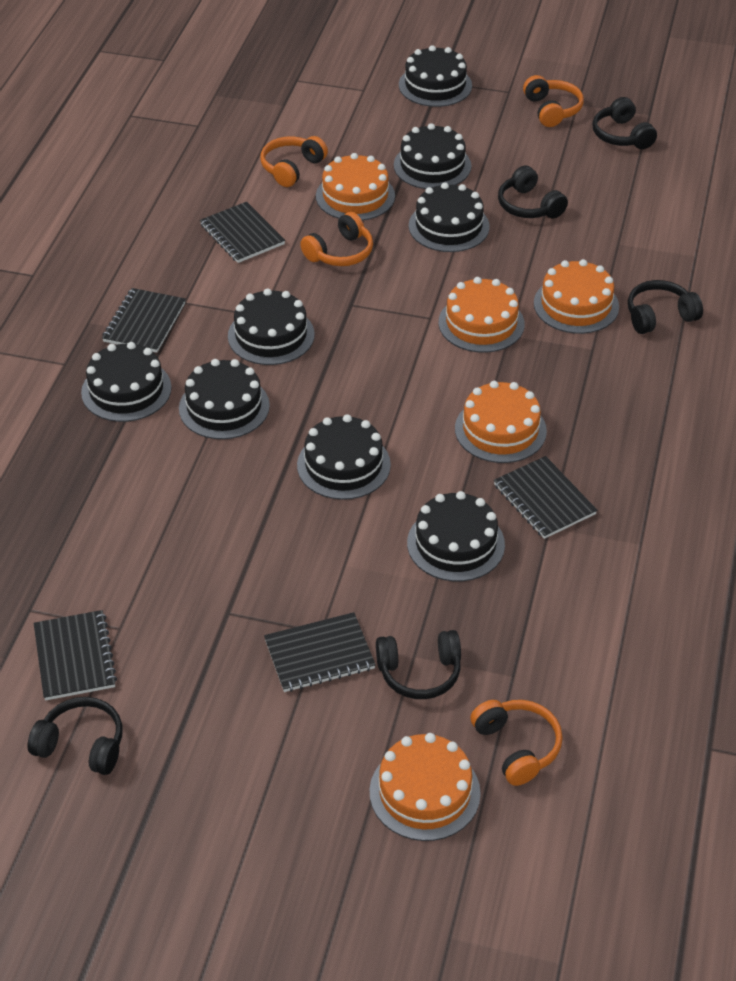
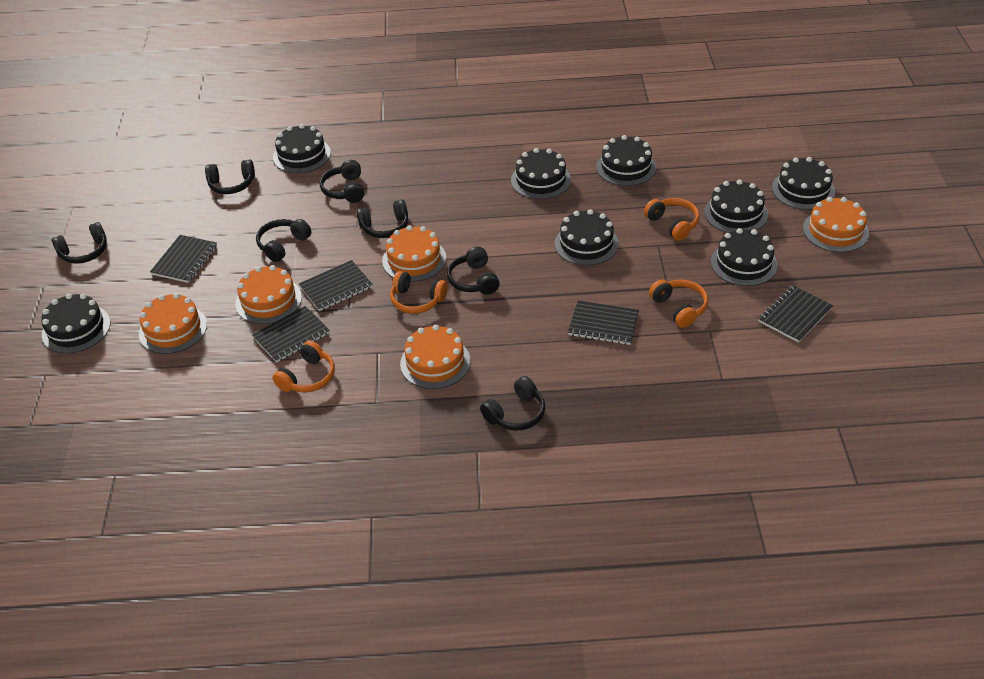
black headphones: [27,697,123,775] [376,630,461,699] [498,166,568,218] [592,97,657,149] [628,280,703,334] = 5 -> [52,222,107,264] [205,159,255,194] [256,219,311,262] [320,160,364,203] [356,199,408,238] [447,247,500,295] [480,376,545,431] = 7

